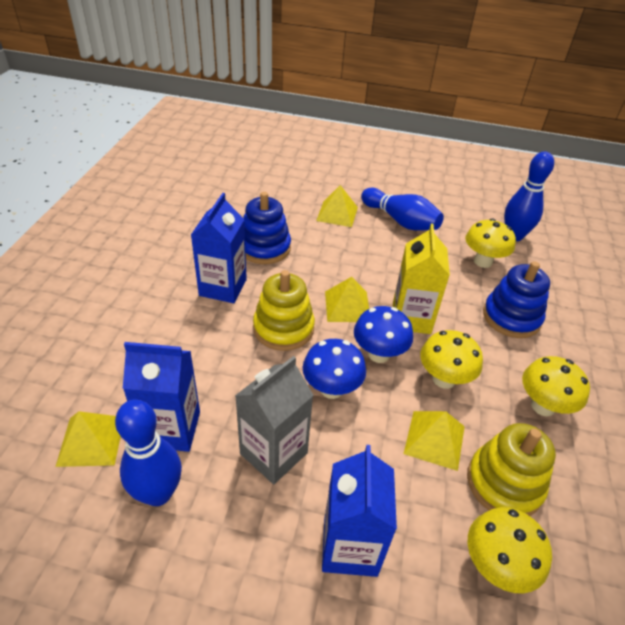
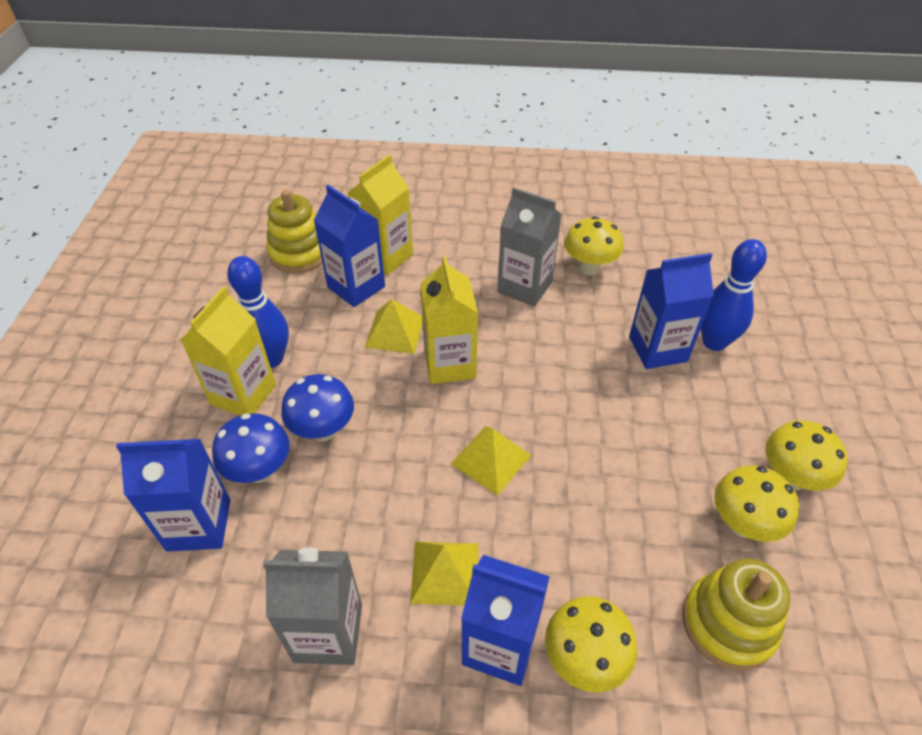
blue bowling pin: [115,400,182,506] [361,188,444,230] [504,151,554,241] = 3 -> [227,256,289,368] [701,239,767,351] = 2
blue carton: [123,342,200,452] [191,193,247,303] [322,445,397,577] = 3 -> [116,439,230,552] [314,185,385,307] [461,555,550,686] [629,253,714,369] = 4
blue stacking toy: [243,192,291,264] [483,261,550,338] = 2 -> none = 0
grey carton: [235,356,314,485] = 1 -> [263,548,362,665] [497,187,562,306] = 2
yellow carton: [393,224,450,334] = 1 -> [181,286,276,416] [348,155,413,276] [420,256,478,384] = 3
yellow pyramid: [56,411,121,467] [316,185,358,227] [325,277,369,322] [404,411,465,471] = 4 -> [365,299,423,354] [410,542,478,605] [451,426,531,496] = 3

